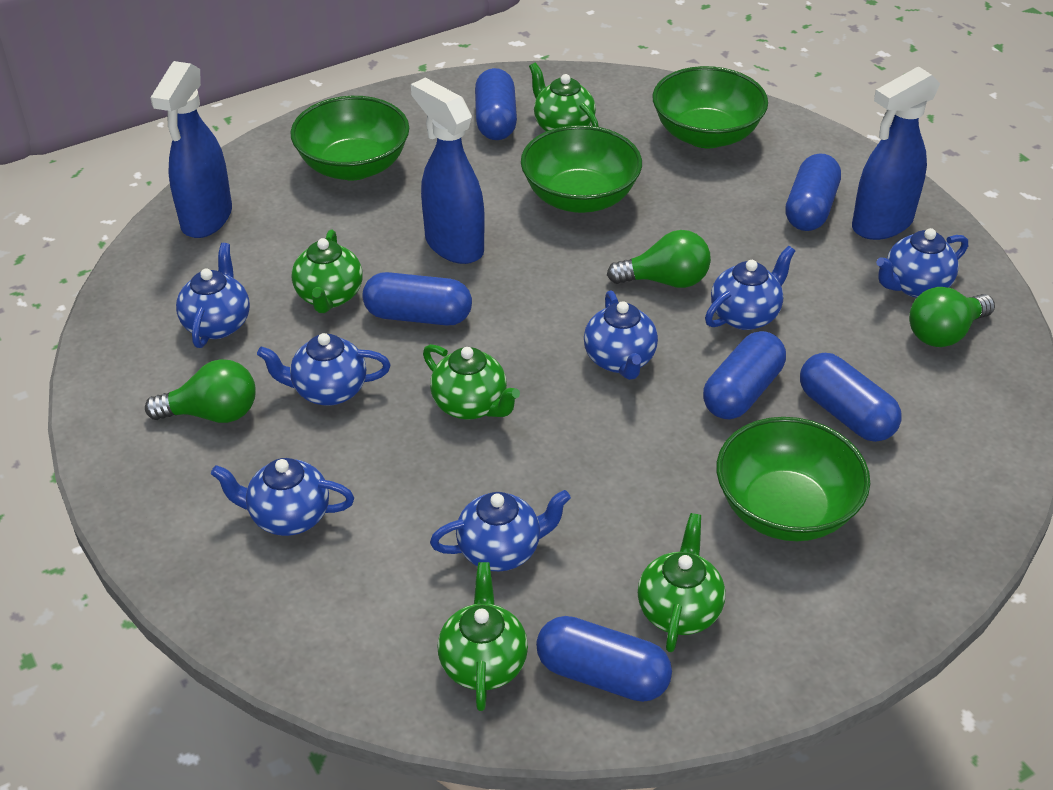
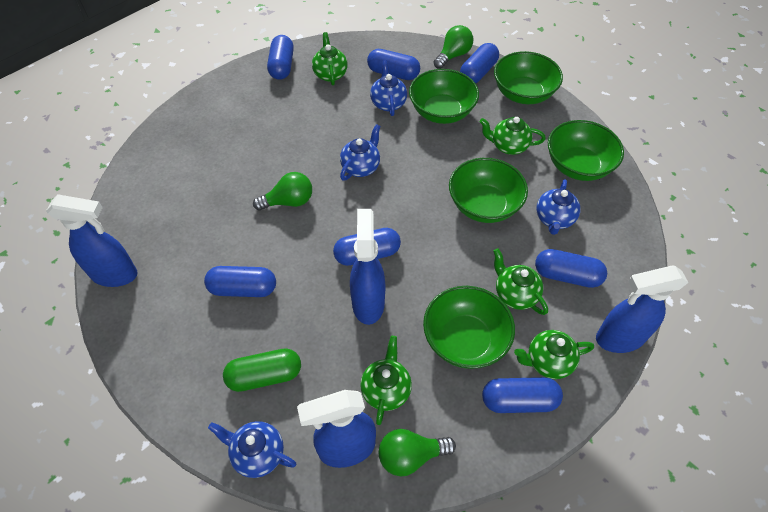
blue capsule: [362,272,472,326] [475,68,517,140] [536,616,672,702] [703,331,786,419] [785,153,841,231] [800,353,902,442] = 6 -> [204,266,276,297] [267,35,294,80] [333,228,401,266] [367,49,420,80] [460,43,499,83] [482,377,563,413] [535,249,607,288] = 7
blue spray bottle: [150,61,232,238] [411,78,485,264] [852,66,940,240] = 3 -> [46,194,138,287] [297,390,376,468] [350,209,385,325] [596,265,689,353] = 4
blue teapot: [176,243,250,348] [211,458,354,536] [257,333,390,406] [430,490,571,572] [584,290,658,380] [705,246,795,330] [876,228,968,298] = 7 -> [208,421,296,478] [340,124,381,181] [370,60,407,116] [536,179,581,235] = 4
green bowl: [290,96,409,180] [521,125,642,213] [653,66,768,148] [717,417,870,541] = 4 -> [409,69,479,124] [423,286,515,369] [449,158,528,223] [494,51,563,104] [548,120,624,181] = 5
green capsule: none = 0 -> [223,348,301,392] = 1

